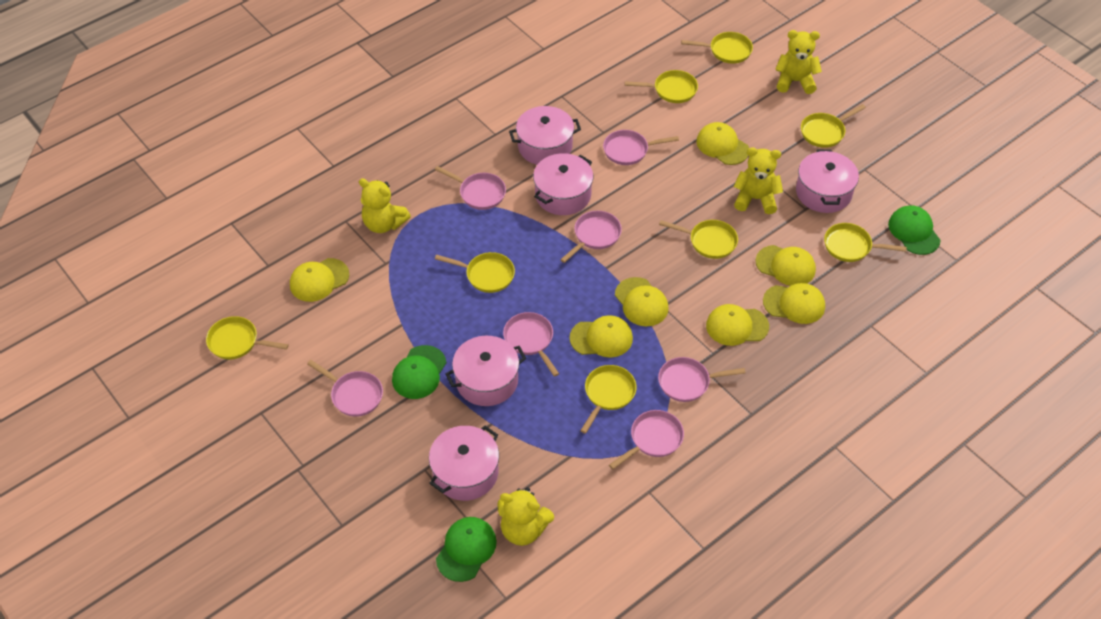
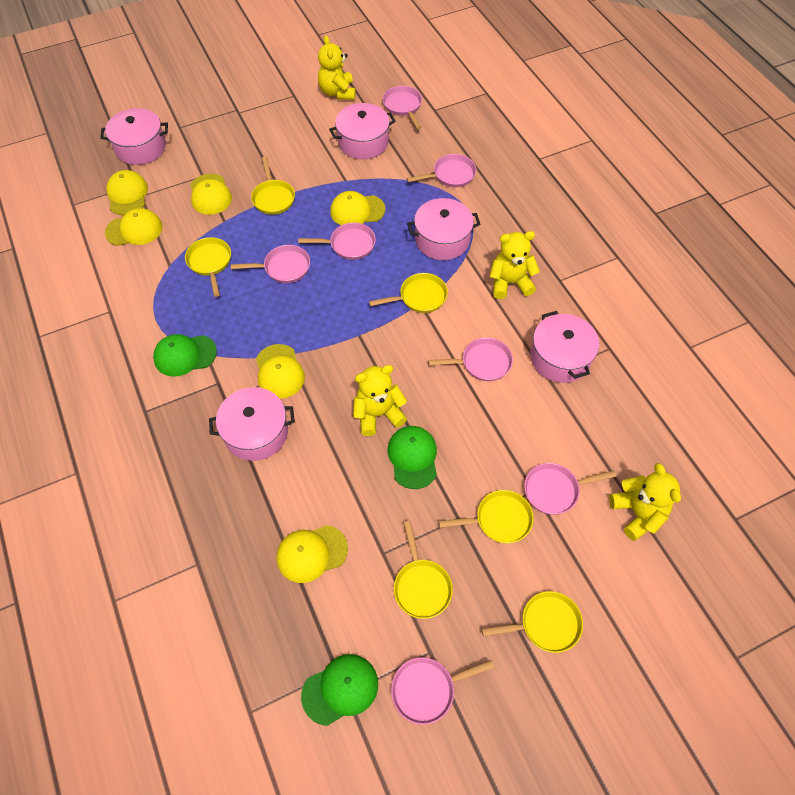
yellow cap: [290,258,349,302] [570,315,633,358] [615,277,668,326] [696,122,749,165] [706,304,769,346] [756,245,816,286] [763,283,825,324] = 7 -> [105,208,163,246] [106,170,148,215] [190,174,232,215] [256,344,305,399] [277,525,348,583] [330,191,385,225] = 6
yellow pan: [206,316,289,359] [435,252,515,293] [580,365,637,434] [625,70,698,103] [659,220,738,259] [681,32,753,64] [801,104,866,148] [824,223,907,262] = 8 -> [185,237,231,297] [251,156,295,215] [369,273,448,313] [394,521,453,619] [439,490,534,543] [482,591,583,653] = 6

